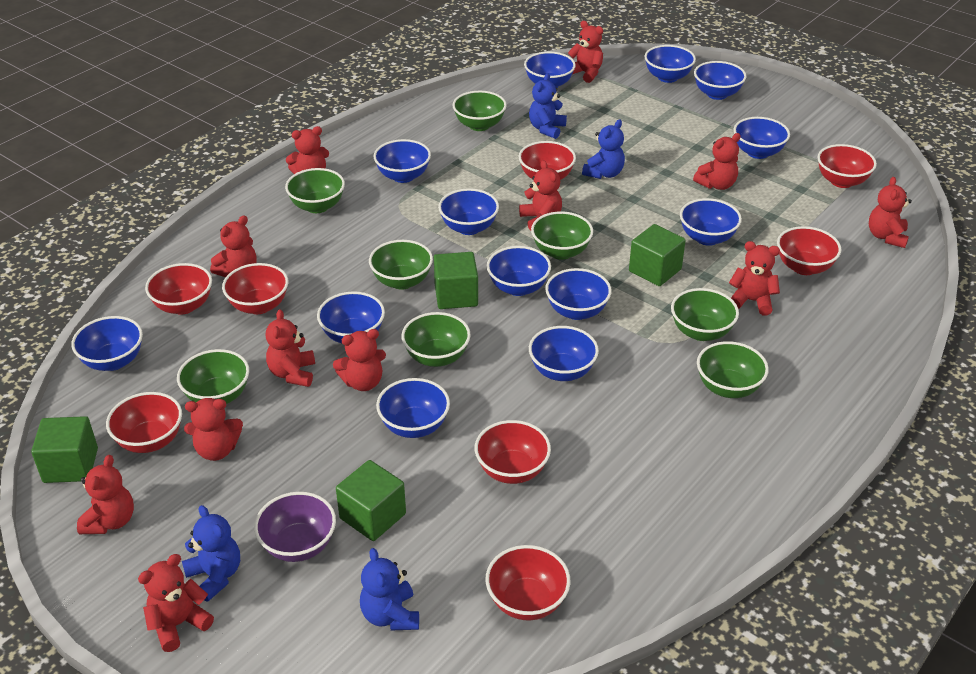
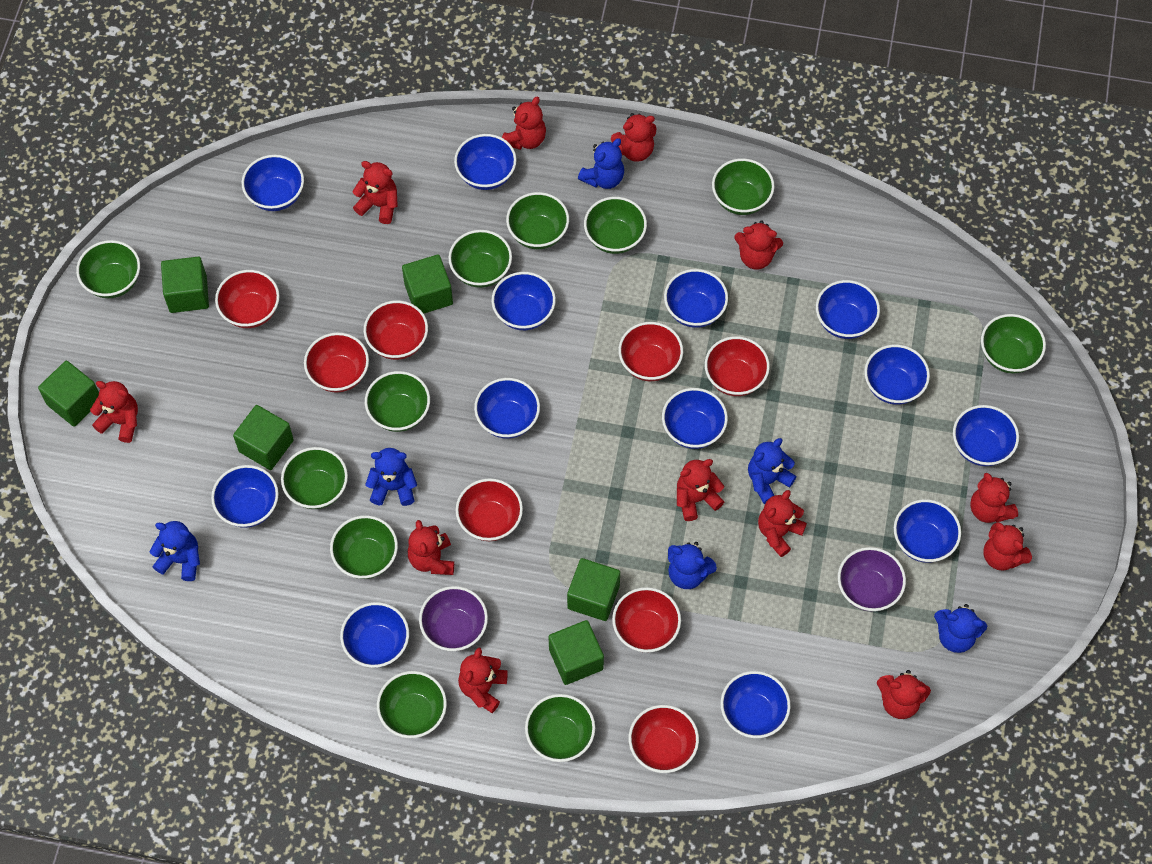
blue teddy bear: [182,505,240,601] [360,548,419,630] [529,73,567,139] [582,119,625,179] = 4 -> [149,521,200,581] [365,448,417,506] [578,138,624,189] [668,542,717,589] [748,438,797,504] [934,604,987,653] = 6
green bowl: [177,349,249,404] [285,168,345,213] [369,240,433,290] [401,312,471,367] [452,91,507,131] [531,211,593,260] [671,288,739,341] [697,341,769,398] = 8 -> [76,240,140,298] [281,447,348,509] [330,515,398,579] [365,371,430,432] [377,671,447,738] [448,230,512,288] [506,192,569,249] [525,694,595,762] [584,197,647,254] [712,158,775,215] [981,314,1046,374] = 11
green cube: [31,416,98,483] [336,460,406,541] [434,252,478,309] [629,224,686,286] = 4 -> [38,361,99,427] [161,257,209,313] [233,405,294,470] [402,255,453,314] [548,620,604,685] [567,558,620,621] = 6
purple bowl: [254,492,336,562] = 1 -> [419,586,488,651] [838,547,906,612] = 2

